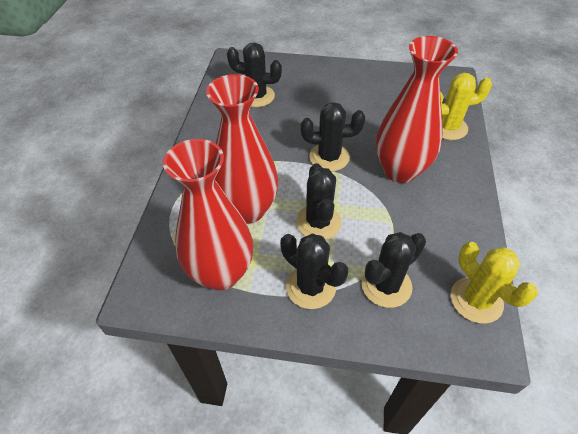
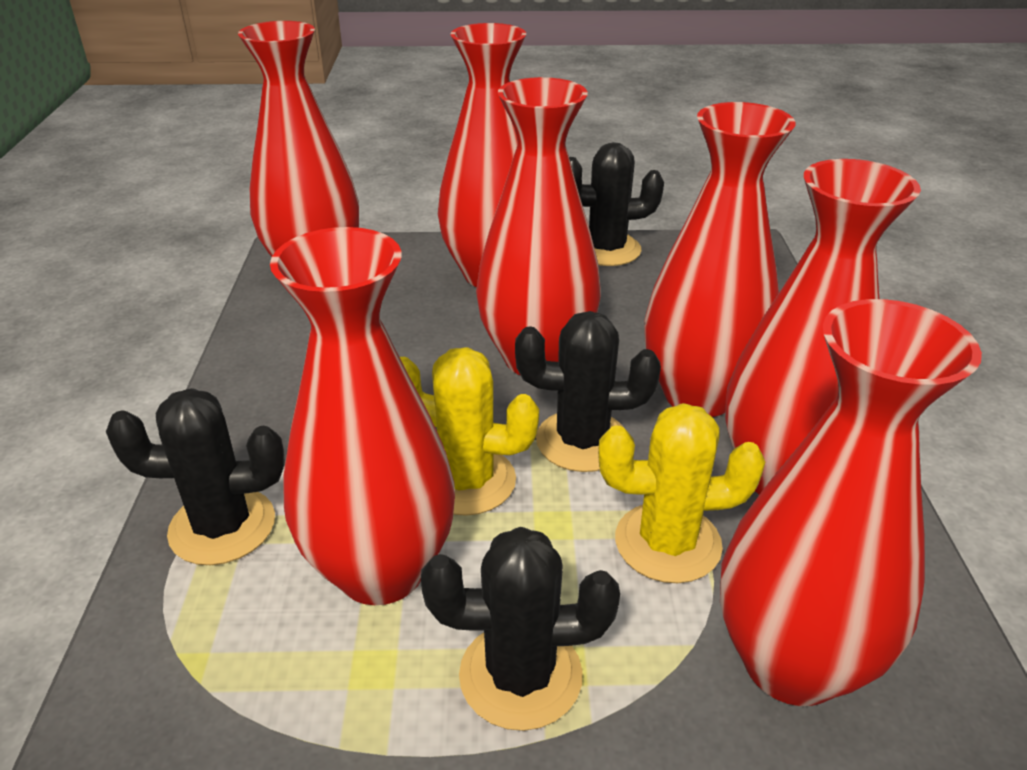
black cactus: [227,42,282,107] [280,233,348,309] [296,163,342,240] [301,102,365,171] [361,232,426,308] = 5 -> [106,388,285,565] [421,527,620,731] [515,311,661,472] [569,142,664,266] = 4
red vase: [163,139,253,290] [206,74,278,224] [376,36,458,183] = 3 -> [238,21,359,257] [270,227,455,605] [438,23,526,287] [476,77,601,375] [644,102,796,417] [720,299,982,706] [725,159,921,495] = 7

